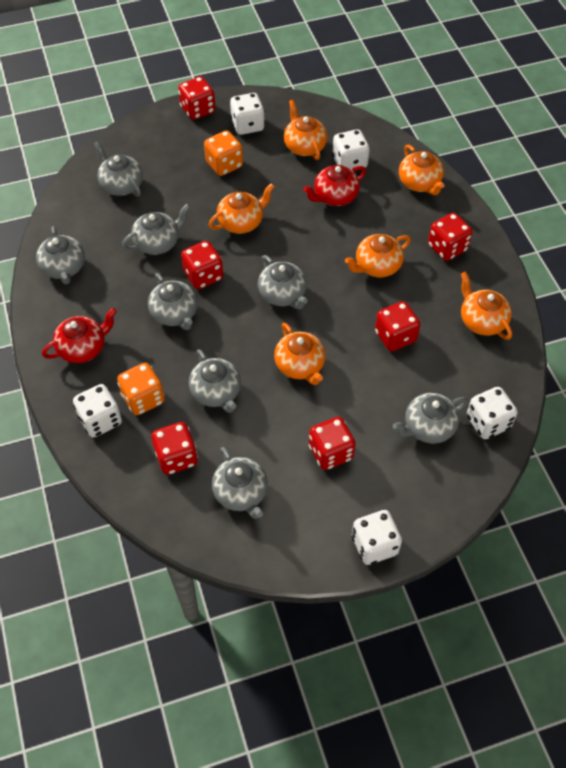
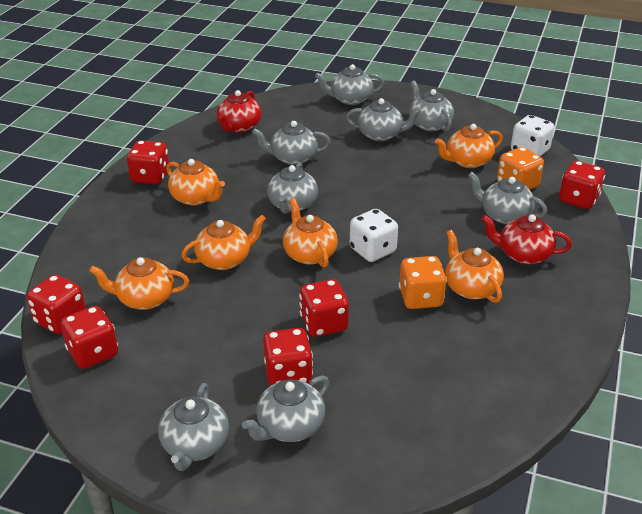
white dice: [73,384,122,437] [230,93,265,135] [332,129,370,171] [352,510,402,565] [467,387,518,439] = 5 -> [350,209,398,262] [511,115,554,157] = 2

